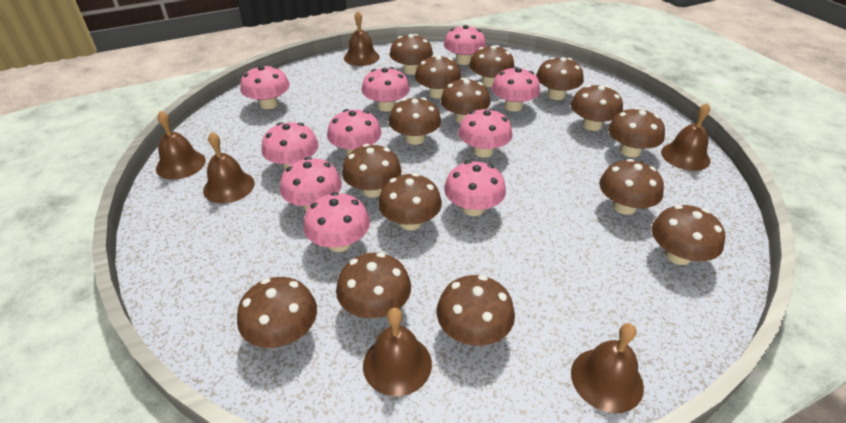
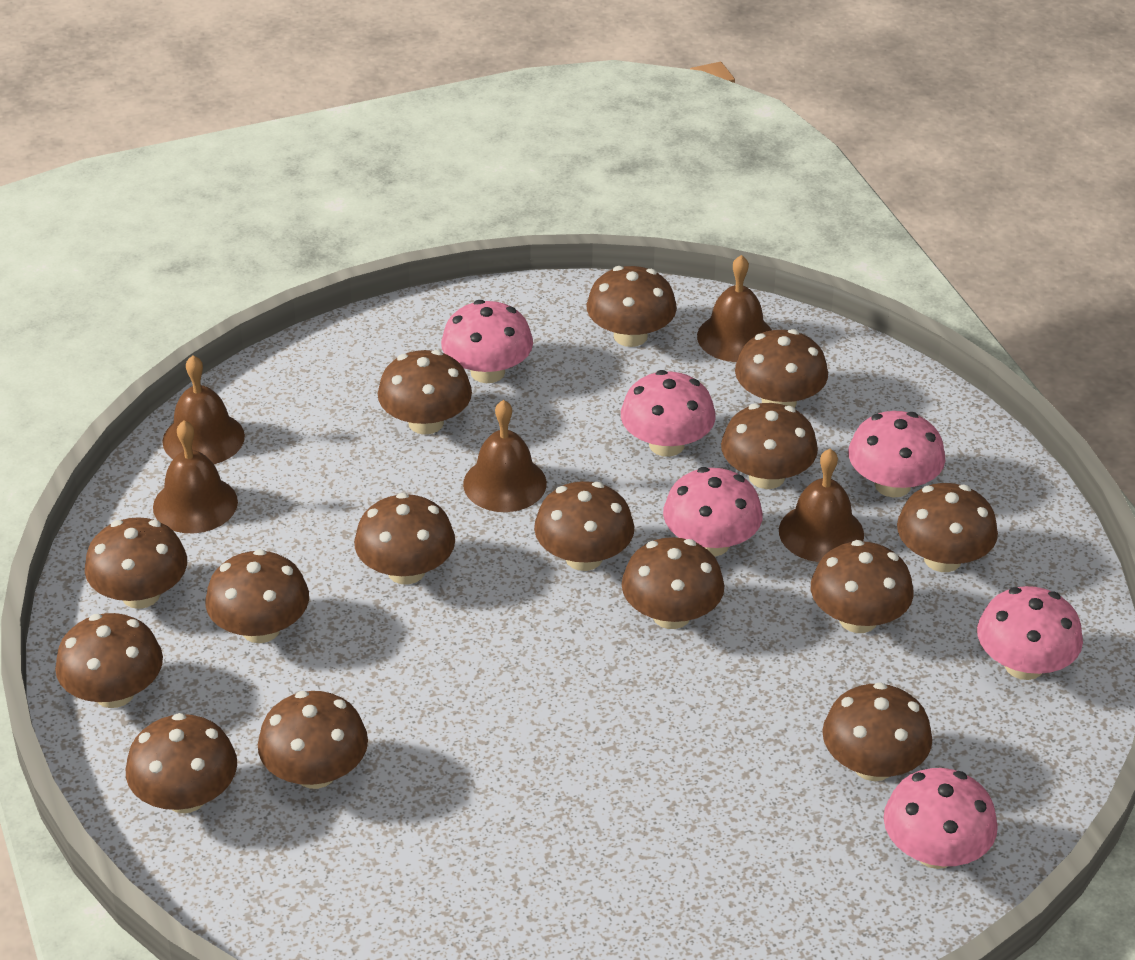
brown bell: [156,111,206,180] [203,132,255,203] [344,11,380,66] [363,308,432,396] [571,323,644,413] [661,103,710,171] = 6 -> [153,420,238,533] [162,355,245,464] [463,400,547,512] [697,255,772,362] [779,449,864,562] = 5
pink mushroom: [241,66,290,109] [262,122,319,170] [280,157,342,211] [303,192,370,252] [327,109,382,155] [362,67,410,112] [444,25,486,65] [444,161,506,216] [458,108,513,158] [492,66,540,111] = 10 -> [441,300,533,383] [621,370,716,457] [663,467,763,557] [848,411,945,498] [884,768,998,869] [977,586,1083,680] = 6

